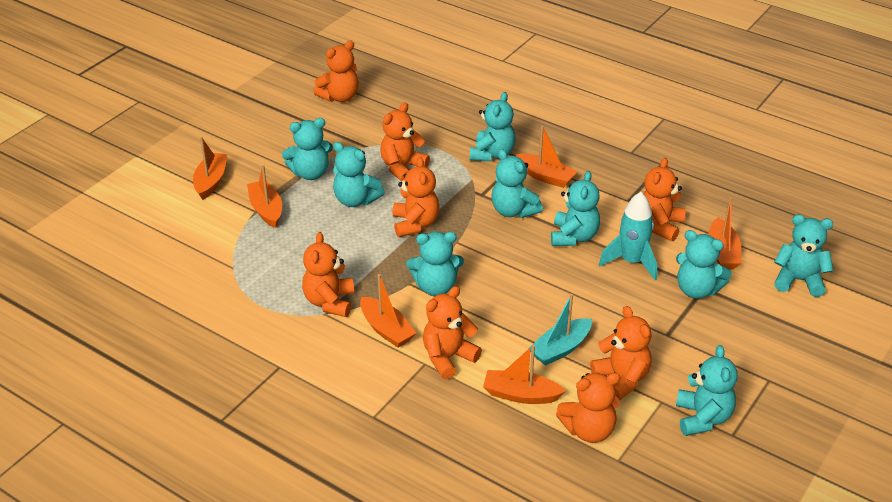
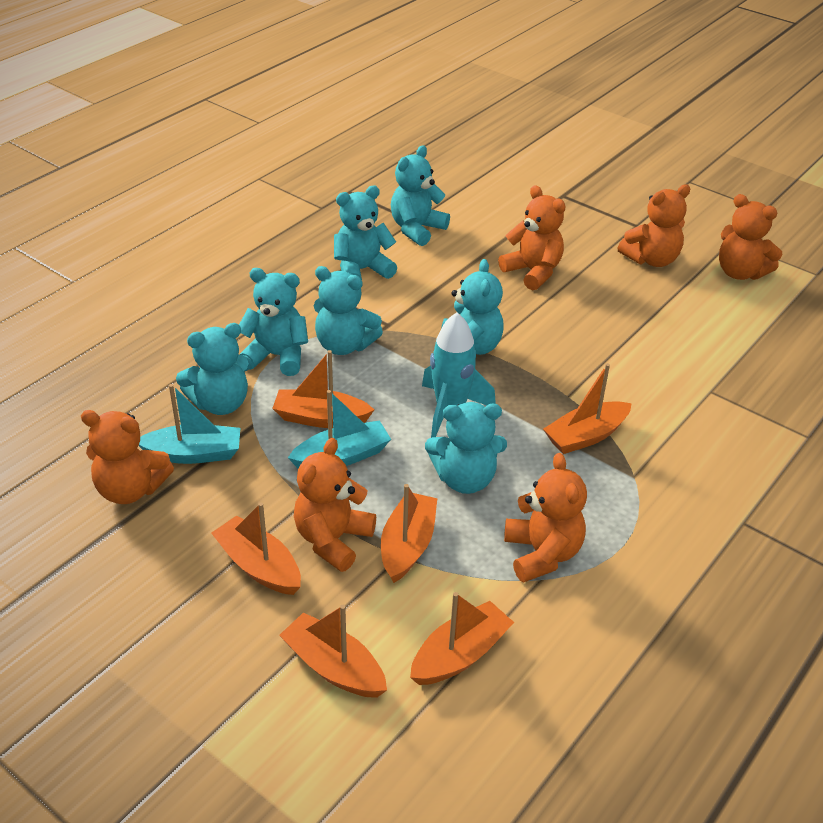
orange teddy bear: [302,232,354,317] [314,40,359,102] [380,102,430,181] [393,157,439,237] [423,286,482,379] [556,373,620,443] [590,306,652,401] [643,158,686,241] = 8 -> [81,410,174,504] [294,438,376,572] [498,185,566,290] [504,453,587,582] [618,184,691,267] [719,194,782,280] = 6
turquoise boat: [528,294,592,366] = 1 -> [139,384,240,464] [288,390,391,468] = 2
turquoise teddy bear: [282,118,333,180] [333,142,385,207] [406,231,464,296] [470,92,516,162] [491,149,543,218] [551,171,600,246] [676,230,732,299] [676,345,738,436] [774,214,834,297] = 9 -> [176,323,252,415] [239,268,308,376] [314,266,383,355] [334,186,397,280] [391,145,450,246] [425,402,507,494] [441,259,504,359] = 7

